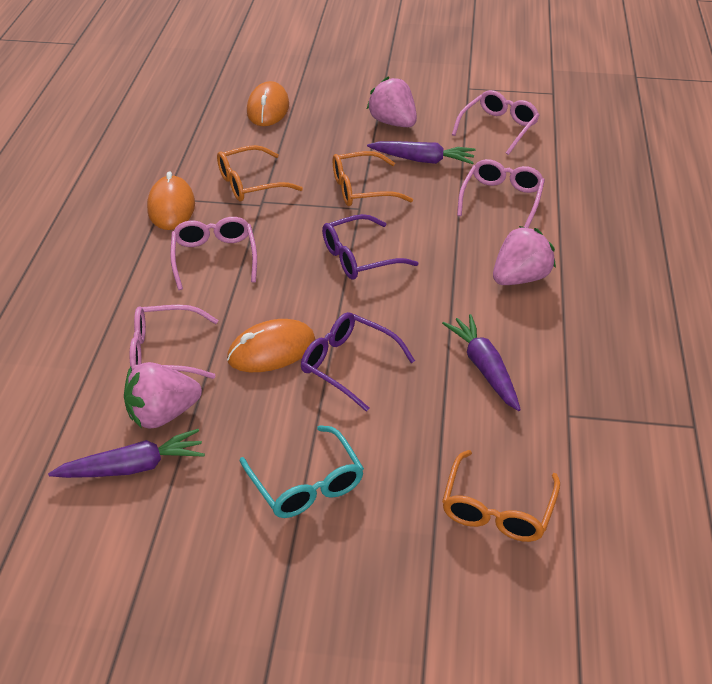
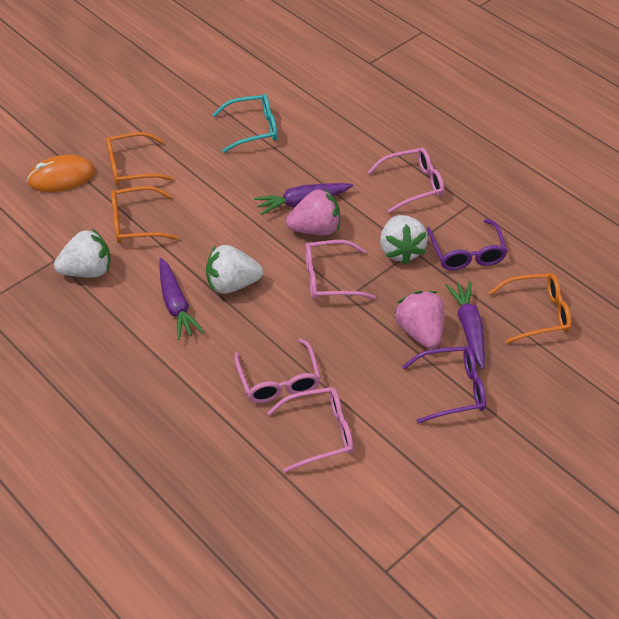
orange mouse: [147,171,195,230] [227,319,316,372] [247,81,289,126] = 3 -> [27,155,95,192] = 1
pink strawberry: [124,362,202,429] [367,77,417,127] [493,226,556,285] = 3 -> [286,188,340,235] [395,291,445,349] = 2
white strawberry: none = 0 -> [54,229,111,278] [206,245,263,294] [380,215,428,265] = 3

